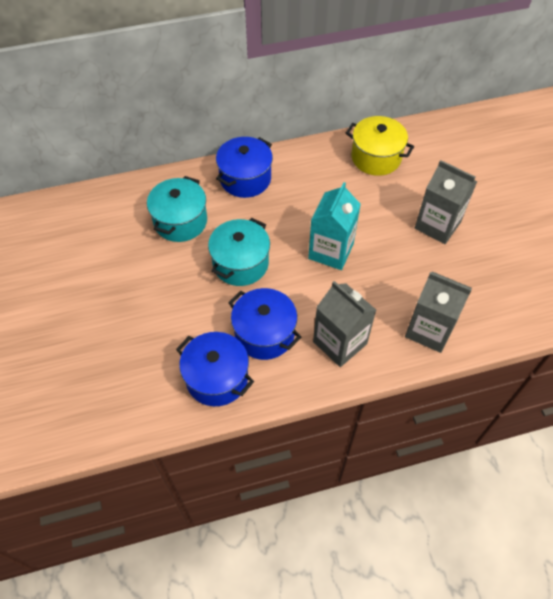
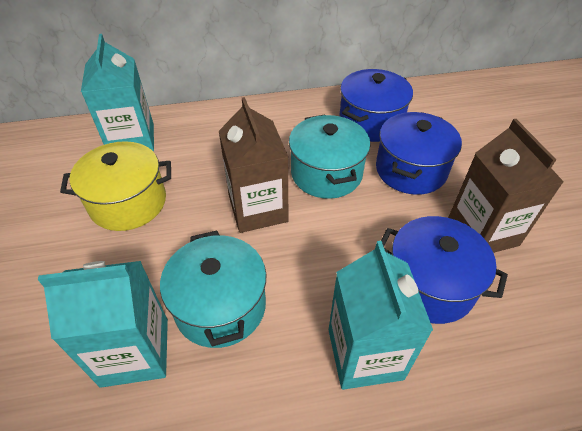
brown carton: none = 0 -> [219,97,288,233] [448,119,564,253] = 2
grey carton: [313,281,376,367] [405,272,472,353] [415,160,477,244] = 3 -> none = 0
turquoise carton: [308,182,361,270] = 1 -> [38,261,168,388] [81,34,154,151] [329,241,433,390] = 3

